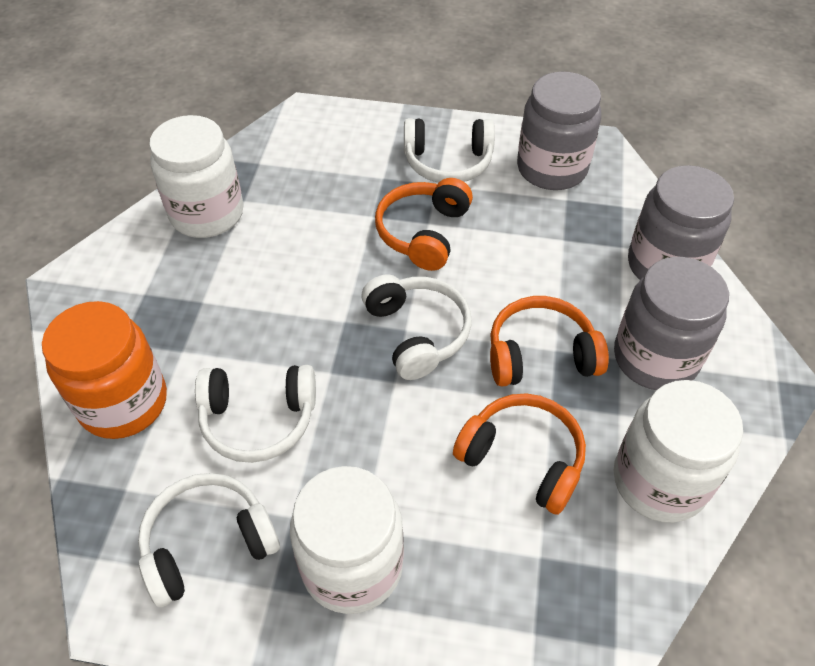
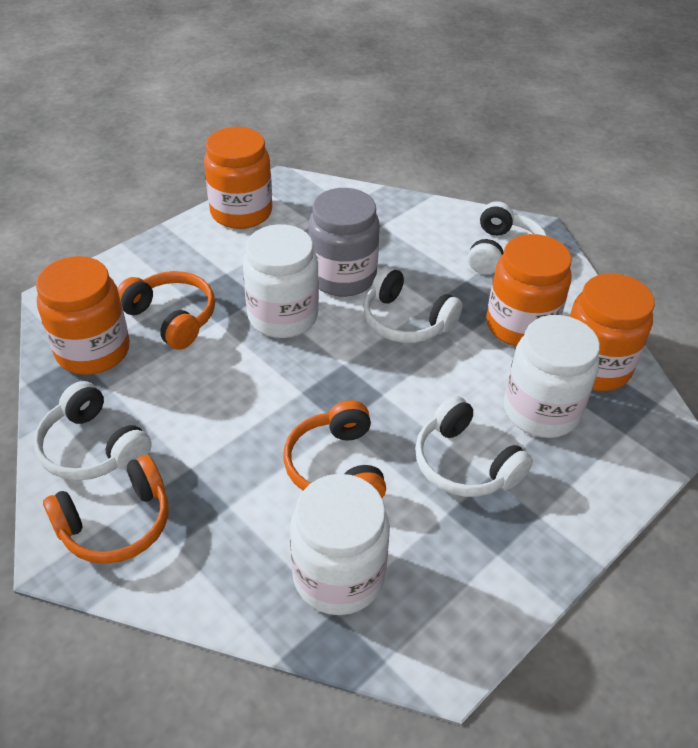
grey jar: [517,72,601,190] [614,257,729,390] [628,165,734,280] = 3 -> [309,188,380,297] = 1
orange jar: [42,301,167,439] = 1 -> [36,256,130,375] [204,127,272,229] [486,234,572,346] [569,273,655,391] = 4

